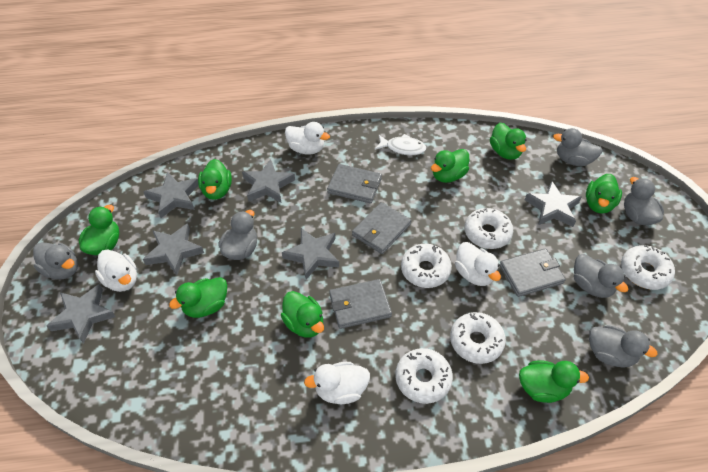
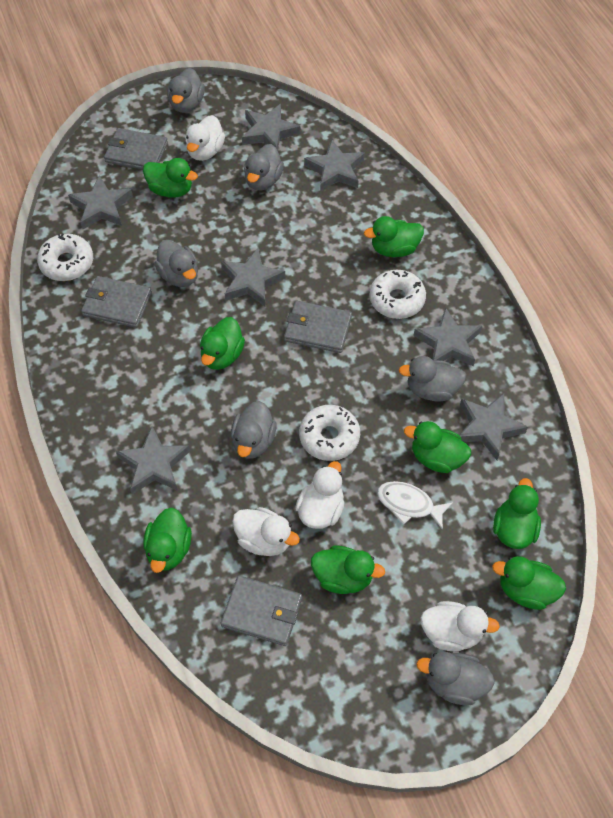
grey star: [47,284,115,344] [143,223,204,275] [144,172,199,218] [242,159,295,203] [282,228,339,280] [525,181,582,227] = 6 -> [68,175,133,229] [116,426,190,494] [221,248,285,306] [242,104,300,151] [304,140,365,192] [414,307,482,366] [459,393,528,460] = 7
white donut: [395,348,453,404] [401,244,452,288] [450,312,506,364] [464,208,513,249] [621,245,675,290] = 5 -> [37,234,93,281] [299,405,360,461] [369,270,426,319] = 3

